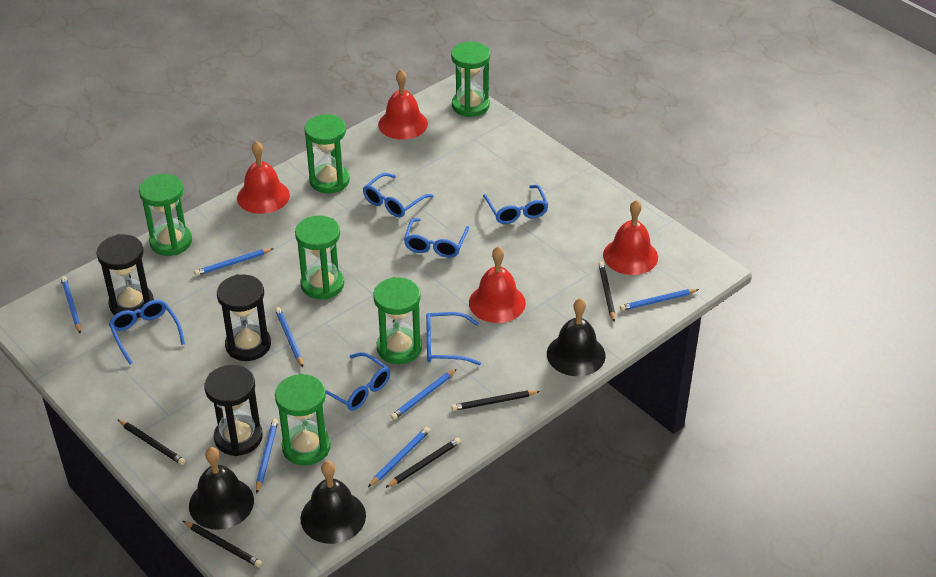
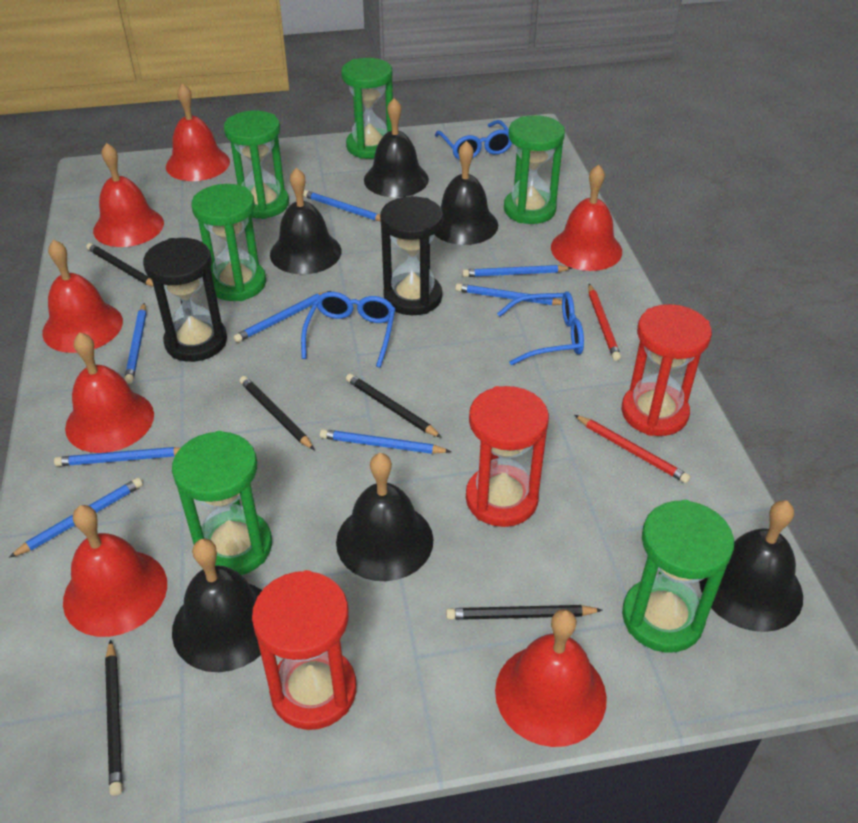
black bell: [189,447,254,530] [300,461,366,544] [547,298,606,376] = 3 -> [172,539,262,672] [270,168,342,274] [336,453,433,581] [364,98,429,198] [434,141,498,245] [699,500,803,632] = 6
black hourglass: [97,234,154,318] [204,365,263,456] [217,274,271,361] = 3 -> [143,238,227,362] [380,196,443,315] = 2
blue glasses: [109,300,185,364] [325,352,390,410] [363,173,433,217] [404,218,469,258] [426,312,481,365] [483,185,549,224] = 6 -> [301,292,395,368] [435,120,512,160] [497,291,584,365] = 3
blue pencil: [61,276,81,334] [194,248,274,276] [256,419,278,494] [275,307,303,367] [368,427,430,487] [391,369,456,420] [620,289,699,311] = 7 -> [9,478,143,558] [54,447,180,466] [124,303,146,384] [233,291,331,343] [303,190,380,221] [320,429,451,454] [455,283,562,305] [462,265,572,277] = 8
red bell: [237,141,290,214] [378,70,428,140] [469,246,526,323] [603,200,658,275] = 4 -> [42,239,123,353] [63,505,167,637] [65,332,154,453] [93,143,164,247] [166,83,230,181] [495,609,607,747] [551,164,622,271] = 7
red hourglass: none = 0 -> [252,570,356,730] [466,386,549,527] [621,304,712,436] = 3
red pencil: none = 0 -> [574,415,691,483] [588,284,621,361] = 2

